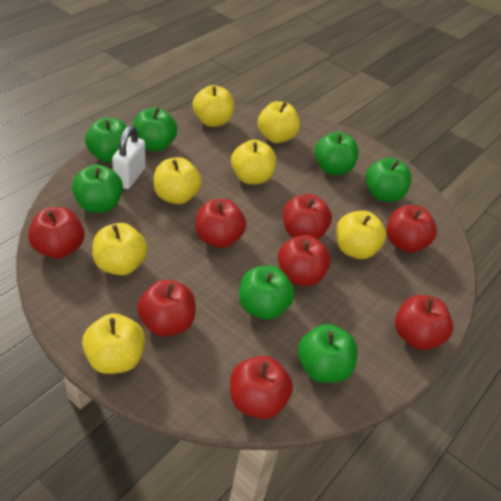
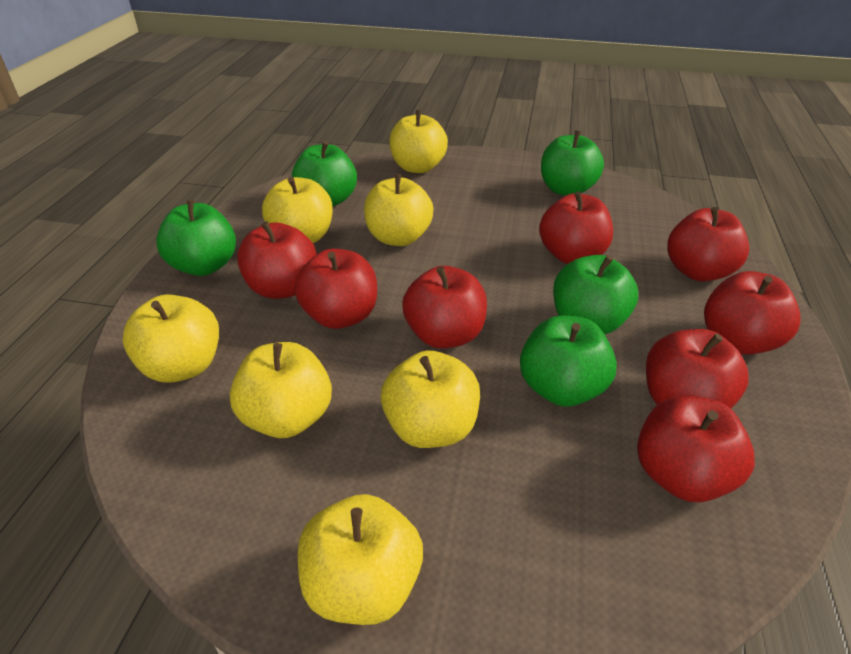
green apple: [72,164,123,213] [85,117,131,163] [133,107,177,151] [239,266,295,320] [298,324,358,383] [315,132,359,175] [365,158,411,202] = 7 -> [156,200,236,276] [292,141,357,207] [520,315,617,407] [541,130,604,196] [553,255,638,334] = 5
white padlock: [112,125,146,189] = 1 -> none = 0

